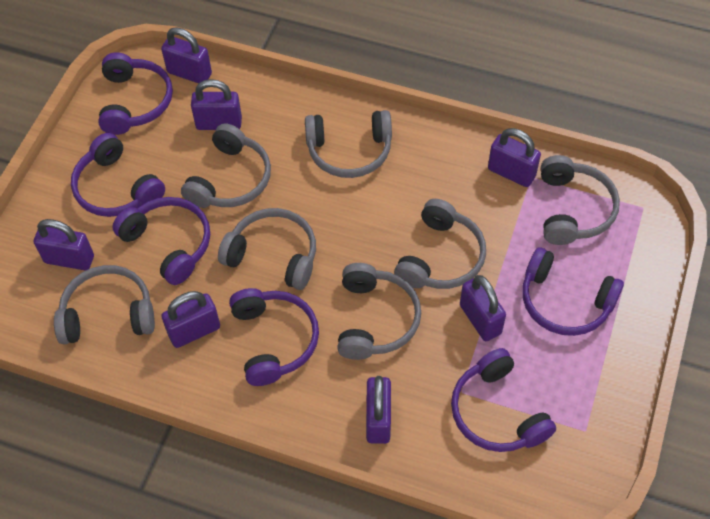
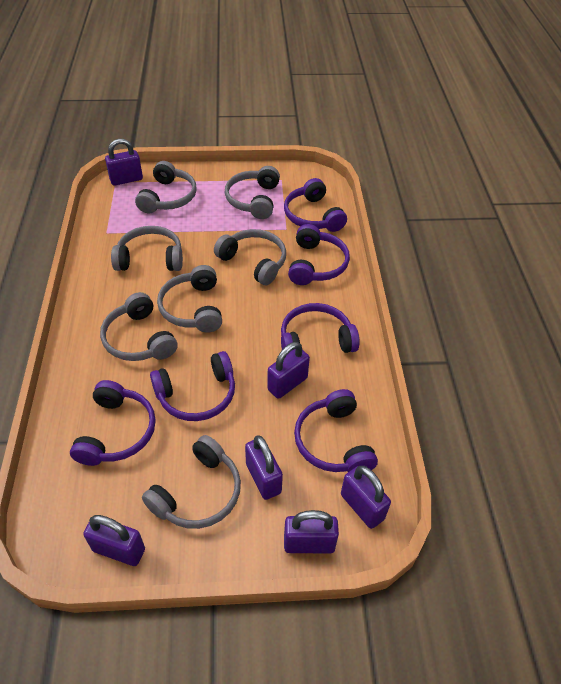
purple padlock: [34,219,94,270] [161,27,212,83] [161,291,220,348] [191,79,242,130] [366,376,391,444] [460,275,506,341] [488,128,541,187] = 7 -> [83,515,145,566] [105,139,143,186] [245,435,283,500] [267,342,310,399] [284,510,339,553] [341,466,391,529] = 6

